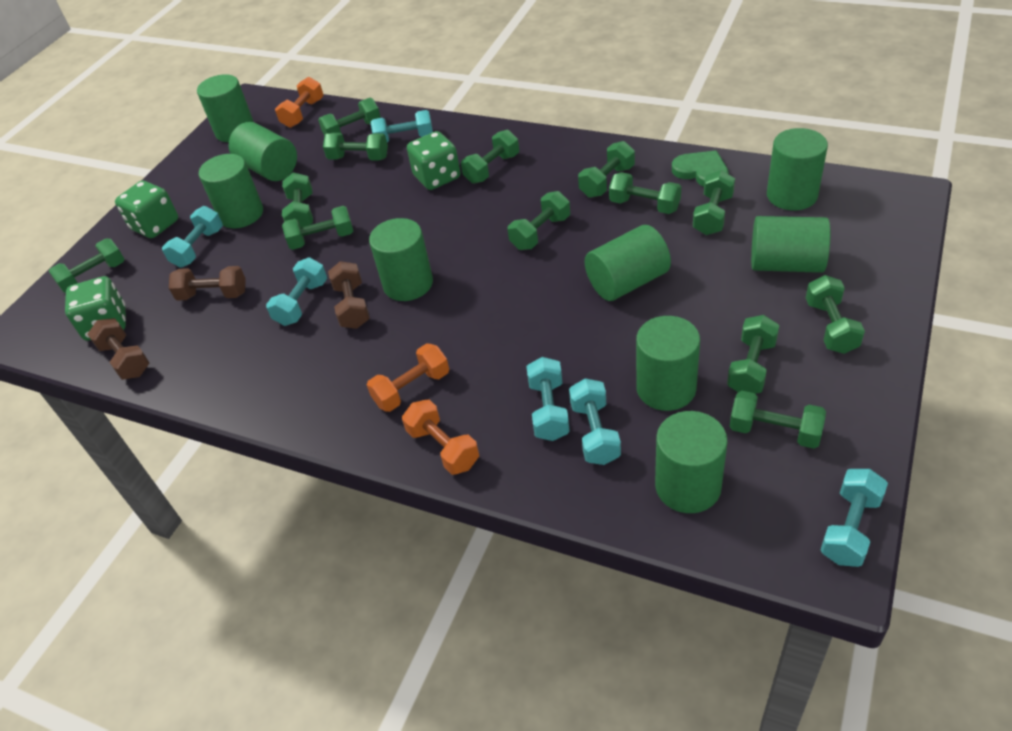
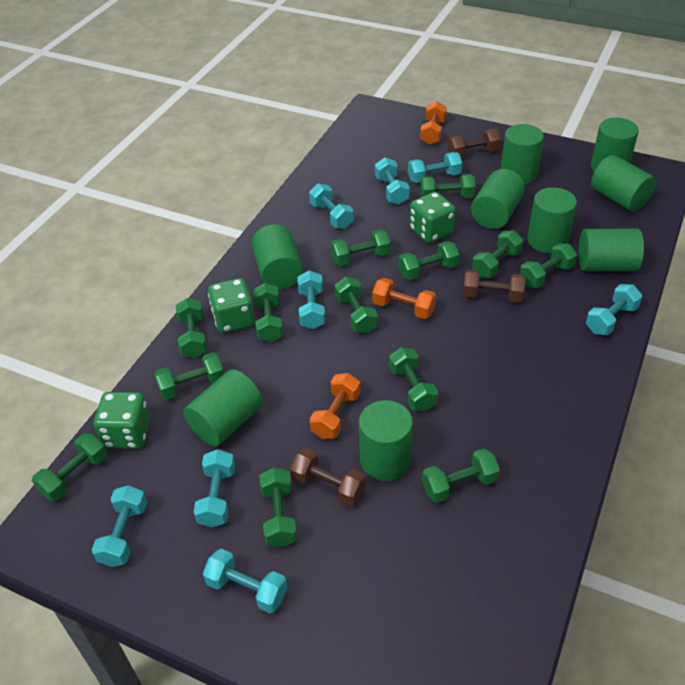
green heart: [672,150,729,187] = 1 -> none = 0
turquoise dumbbell: [162,206,223,268] [266,257,327,326] [371,110,433,142] [526,357,570,441] [569,378,621,465] [821,469,888,567] = 6 -> [92,485,147,567] [194,449,235,528] [203,549,287,613] [297,270,325,329] [309,184,354,229] [375,157,410,205] [408,152,462,183] [586,284,642,335] = 8

